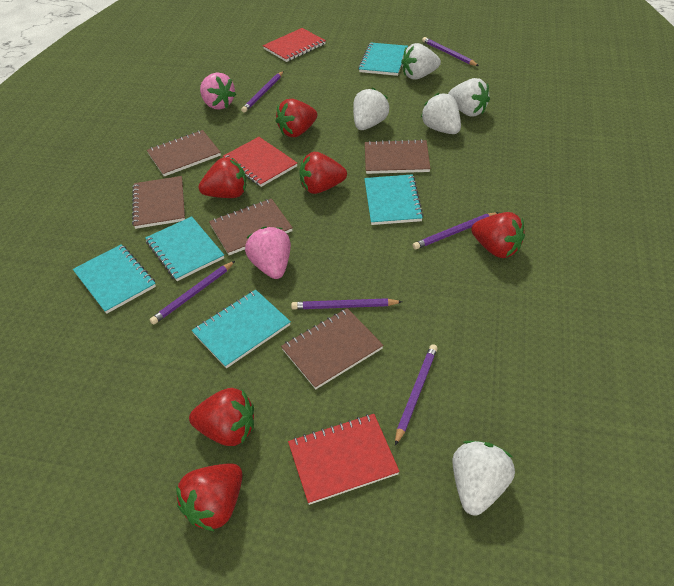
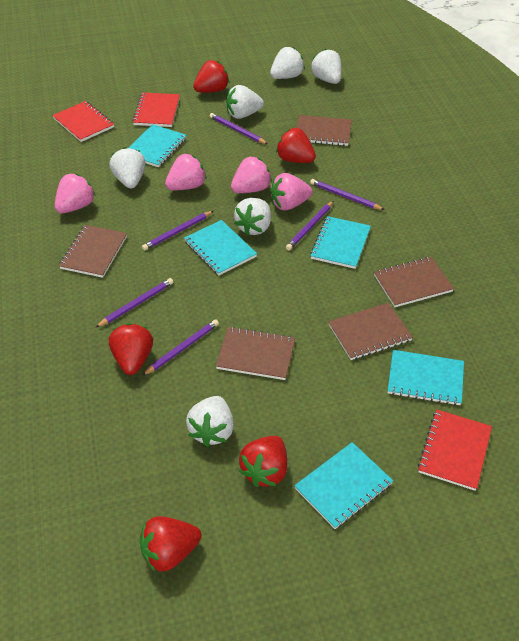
pink strawberry: [200,72,236,110] [245,227,291,279] = 2 -> [55,174,96,213] [165,154,206,190] [231,156,272,193] [270,173,312,211] = 4
red strawberry: [176,463,243,532] [189,388,254,446] [199,157,246,198] [276,99,317,137] [299,152,347,194] [471,212,525,258] = 6 -> [109,323,153,375] [140,516,201,572] [193,60,229,93] [239,436,287,487] [276,128,316,163] = 5
white strawberry: [353,88,389,130] [401,43,441,79] [421,93,461,134] [448,78,490,117] [453,441,515,516] = 5 -> [109,147,146,188] [186,396,234,447] [226,85,264,119] [234,198,271,236] [270,47,305,79] [311,49,342,84] = 6

